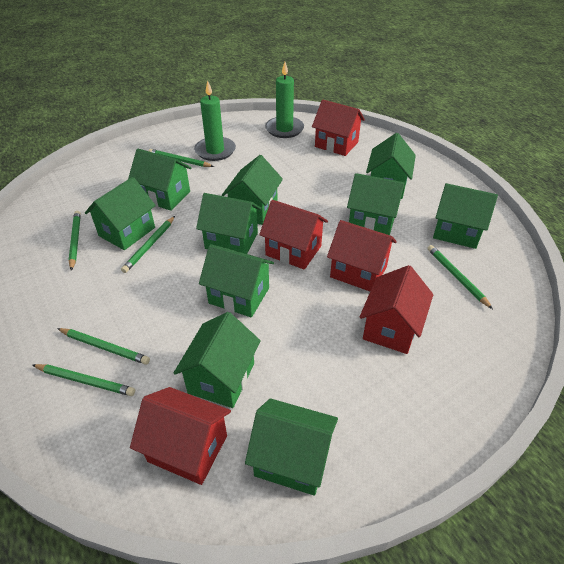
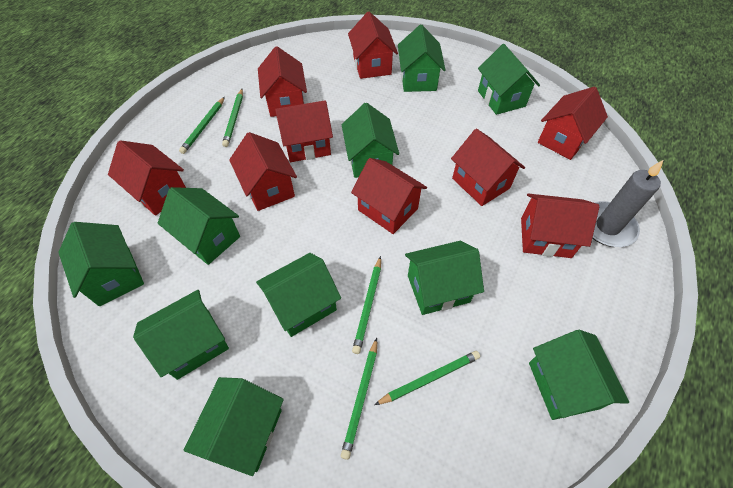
green candle: [194,80,236,161] [265,62,304,138] = 2 -> none = 0
green pencil: [33,364,135,396] [57,328,150,365] [68,211,81,271] [121,216,175,273] [148,149,214,167] [427,245,493,309] = 6 -> [179,97,225,154] [222,89,243,147] [341,338,377,460] [352,256,381,354] [374,351,480,405] = 5
grey candle: none = 0 -> [592,160,663,247] = 1
red house: [130,387,231,485] [259,200,328,270] [312,100,365,156] [327,220,397,291] [359,265,433,354] = 5 -> [108,140,186,216] [229,132,297,211] [258,46,307,117] [275,100,333,162] [348,12,398,79] [351,158,427,234] [451,129,525,206] [521,194,599,258] [538,86,608,160] = 9

